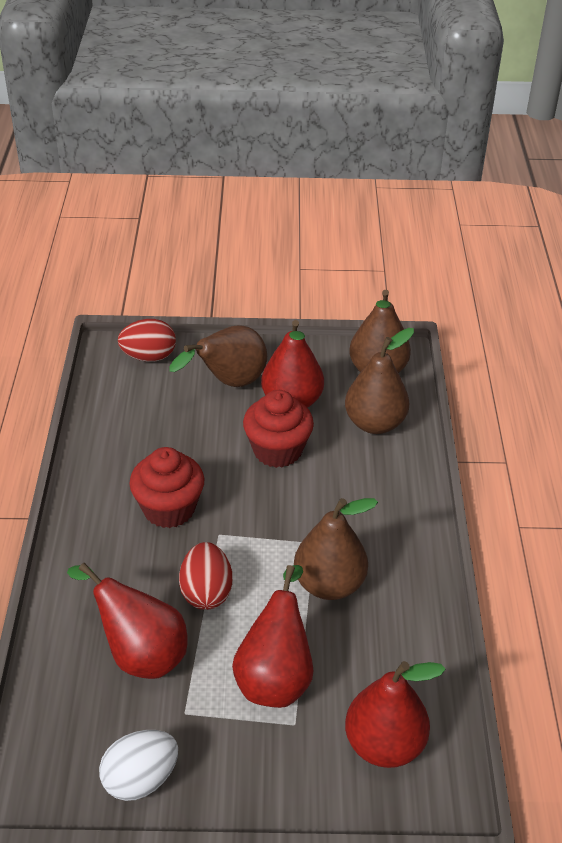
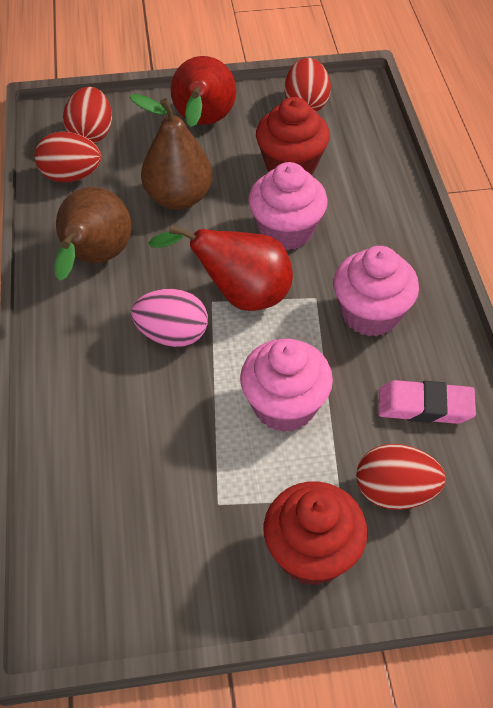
brown pear: [169,325,267,387] [294,498,378,600] [345,328,414,434] [349,290,411,373] = 4 -> [54,187,131,281] [130,94,213,210] = 2
pink cupcake: none = 0 -> [240,339,333,432] [248,162,328,250] [333,246,419,337] = 3
pink egg: none = 0 -> [131,289,208,347] = 1
pink eraser: none = 0 -> [378,380,476,424] = 1
red egg: [118,319,176,362] [179,542,232,610] = 2 -> [35,132,101,182] [63,87,112,144] [285,58,331,112] [356,444,446,510] = 4
red pear: [67,563,188,679] [232,565,314,708] [261,320,324,408] [345,661,446,768] = 4 -> [148,225,293,311] [170,56,236,127] = 2
white egg: [99,730,178,801] = 1 -> none = 0

